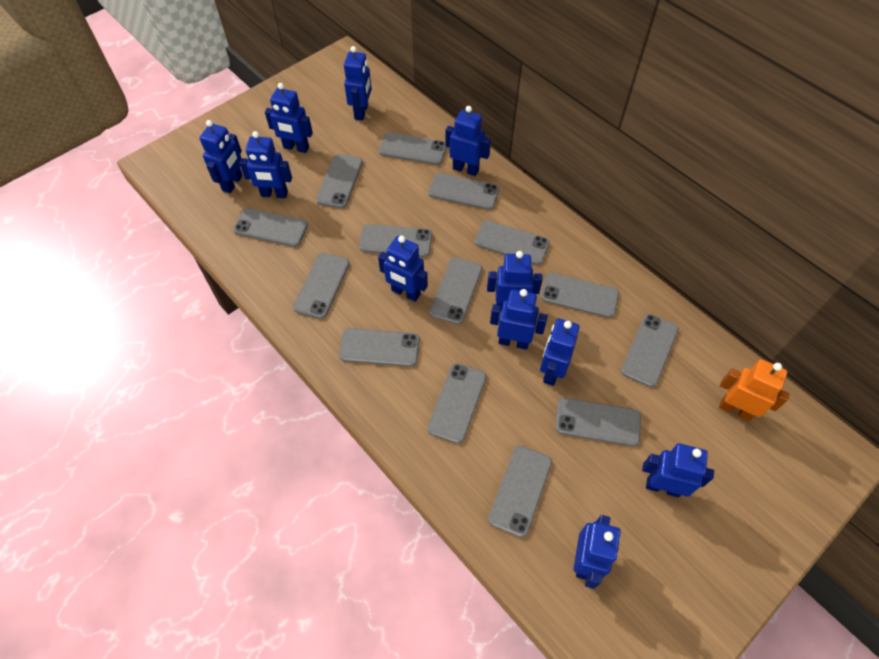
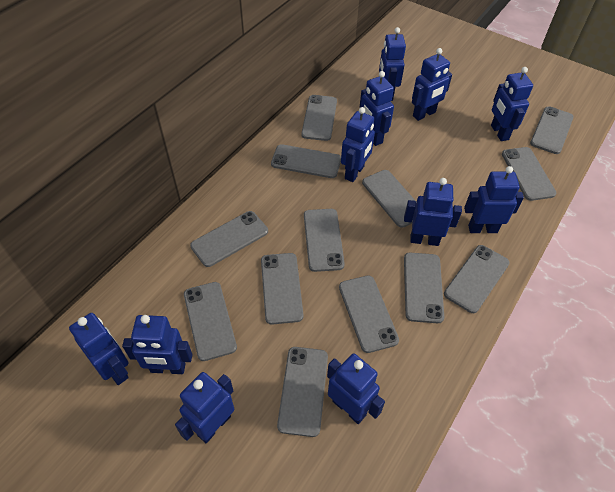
grey phone: [233,208,308,247] [293,253,350,319] [316,154,363,208] [339,328,420,367] [359,224,432,257] [379,133,447,165] [427,363,486,444] [428,173,499,210] [430,258,482,325] [475,220,550,265] [488,445,552,537] [541,273,619,318] [555,398,641,446] [621,314,679,387] = 14 -> [184,282,237,361] [190,211,268,267] [261,253,304,325] [271,144,341,178] [277,347,328,437] [301,95,337,141] [304,209,345,272] [339,275,399,353] [362,170,416,228] [404,253,444,323] [444,245,510,313] [502,147,556,201] [530,107,574,154] = 13
orange robot: [719,359,790,421] = 1 -> none = 0

